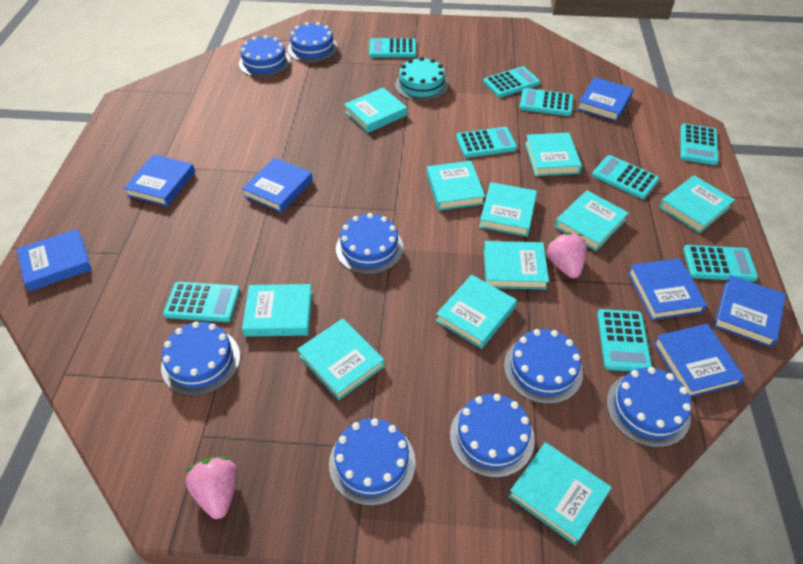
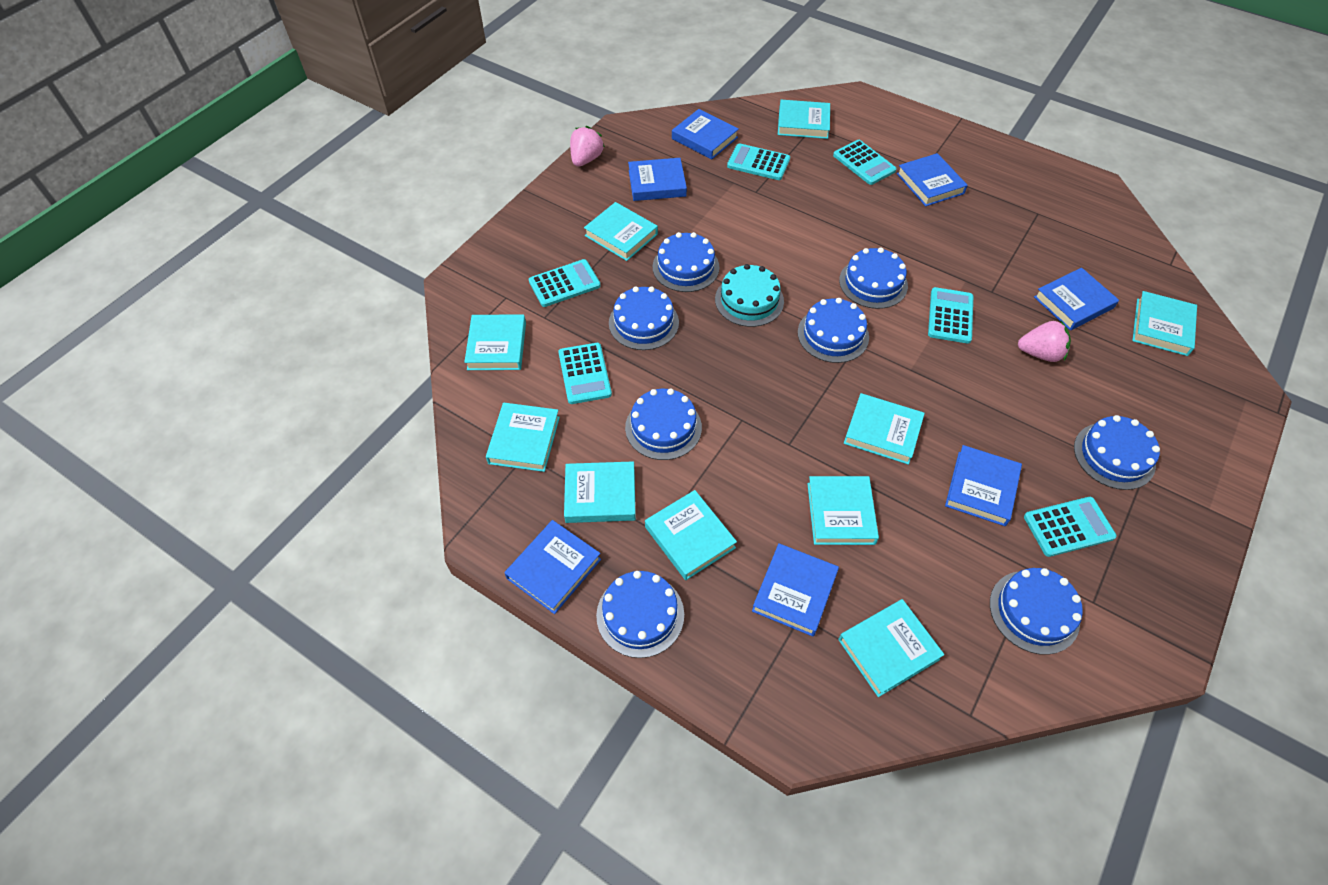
turquoise book: [242,284,312,337] [297,318,384,400] [344,88,407,133] [427,161,485,211] [436,275,517,349] [479,182,537,237] [484,241,549,289] [508,442,612,546] [525,132,582,176] [554,190,629,251] [659,175,735,234] = 11 -> [464,314,526,370] [486,403,560,472] [564,461,636,523] [584,202,658,261] [645,490,737,580] [778,100,830,139] [807,476,879,545] [838,599,944,697] [844,393,925,465] [1132,291,1197,356] = 10
turquoise calculator: [163,282,240,322] [369,38,416,58] [456,127,517,158] [483,66,540,98] [519,88,573,116] [592,155,659,199] [597,309,652,371] [680,124,719,165] [683,245,758,282] = 9 -> [529,259,601,307] [558,343,612,404] [727,143,790,180] [833,140,897,185] [928,287,973,344] [1024,497,1117,557] = 6

